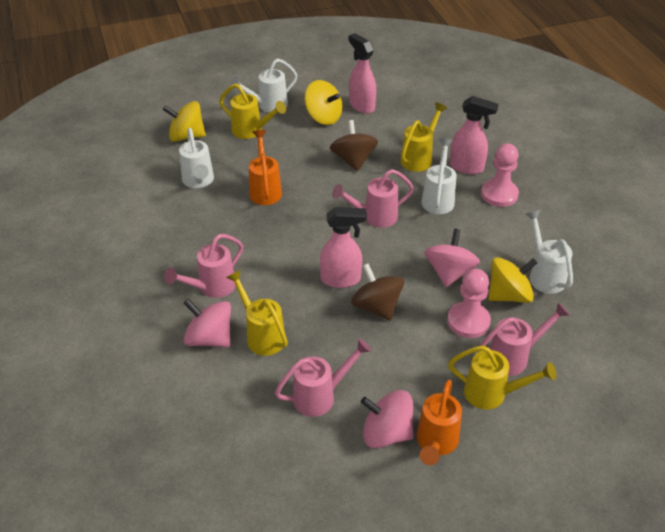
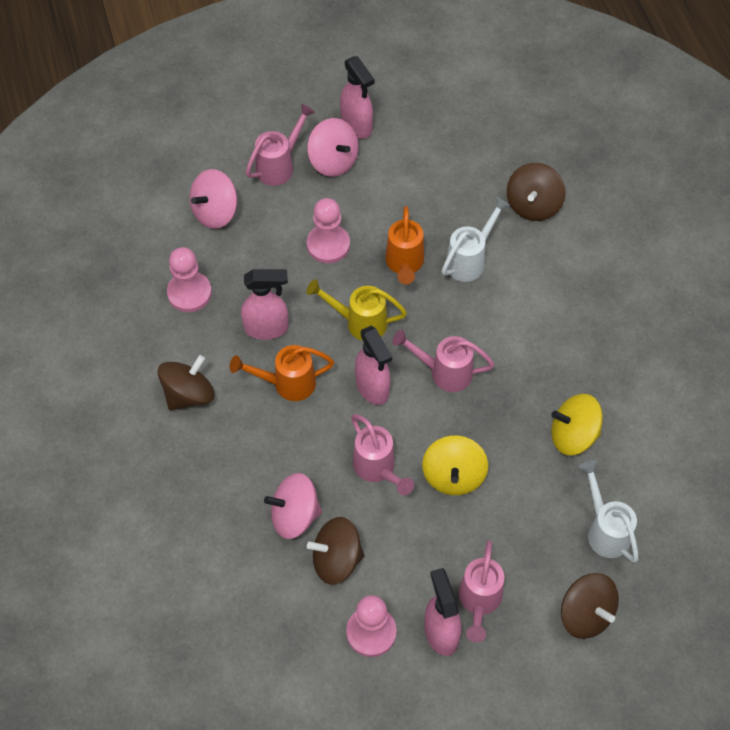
brown spinning top: [330,120,378,171] [351,263,404,321] = 2 -> [157,355,215,411] [307,517,365,585] [507,163,565,221] [561,573,619,639] = 4
pink pawn: [447,269,491,338] [481,143,519,207] = 2 -> [167,247,212,312] [307,198,350,264] [346,595,397,657] = 3
pink spray bottle: [320,207,367,288] [348,33,376,114] [450,96,499,174] = 3 -> [241,269,288,340] [340,56,374,139] [355,326,392,405] [424,568,461,656] = 4
white watering can: [179,128,214,188] [230,58,297,113] [421,138,456,214] [526,210,573,294] = 4 -> [442,197,510,282] [579,460,639,563] = 2
yellow spinning top: [163,101,206,142] [305,80,342,125] [489,257,537,303] = 3 -> [422,435,488,495] [551,394,603,455] = 2
yellow watering can: [219,84,286,139] [226,270,288,356] [401,103,447,172] [448,345,557,410] = 4 -> [306,279,407,341] = 1

